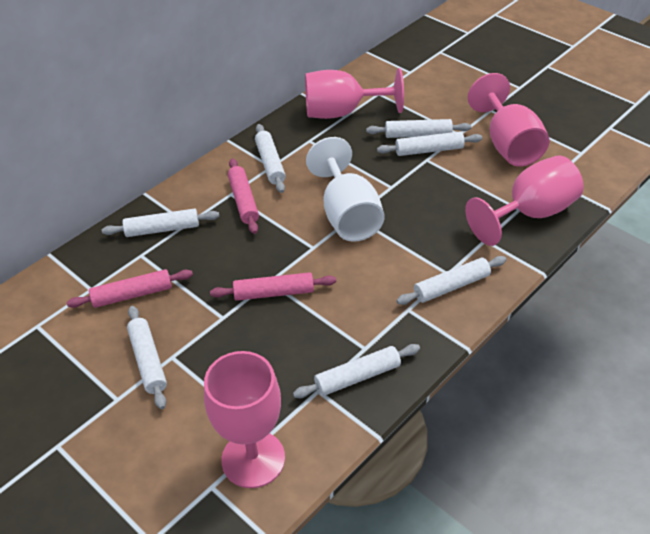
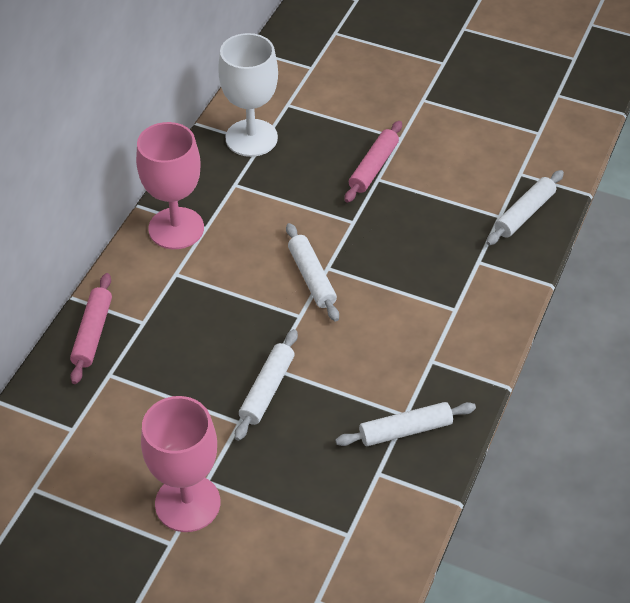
pink goblet: [204,351,285,488] [305,68,404,119] [465,155,583,246] [468,73,550,167] = 4 -> [136,122,204,249] [141,396,220,532] = 2
pink rolling pin: [67,269,193,308] [210,272,336,301] [228,158,259,234] = 3 -> [70,273,112,384] [345,121,402,203] = 2
white rolling pin: [102,208,219,237] [127,306,167,409] [255,124,286,193] [293,344,420,398] [366,119,471,138] [377,131,482,156] [396,256,507,305] = 7 -> [235,329,298,441] [286,223,339,322] [335,402,476,446] [486,170,564,245] = 4

